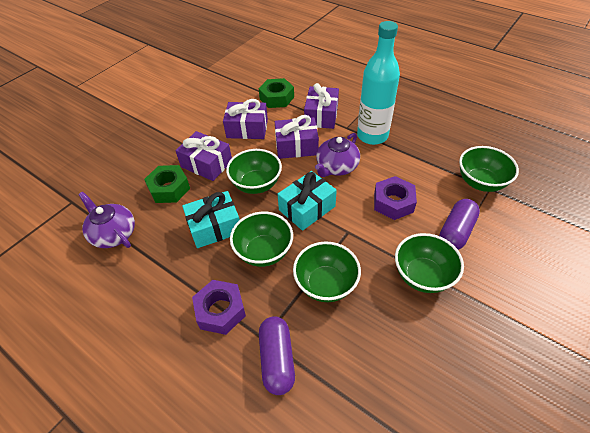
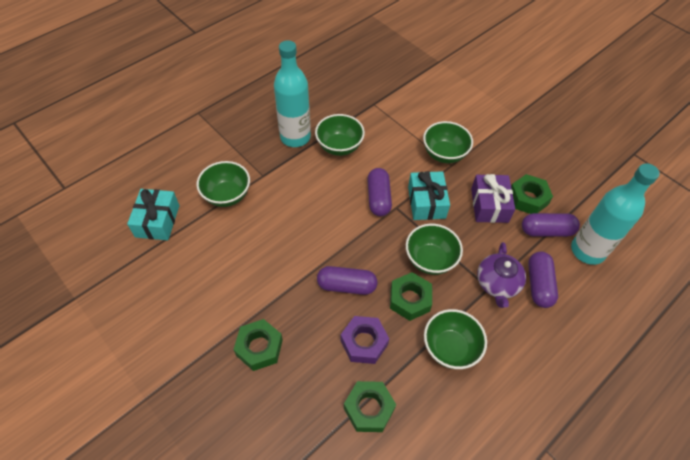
green nut: [144,165,190,203] [259,78,294,108] = 2 -> [233,319,283,371] [344,381,396,432] [390,272,432,321] [511,174,553,214] = 4
purple capsule: [259,316,295,395] [439,199,480,250] = 2 -> [317,266,378,295] [367,168,392,216] [522,213,580,237] [528,252,558,308] = 4
purple gift: [175,131,232,181] [223,99,268,139] [275,115,319,159] [304,83,339,129] = 4 -> [471,174,515,223] = 1
purple nut: [192,280,246,335] [374,176,417,220] = 2 -> [340,316,389,364] = 1
purple teapot: [78,192,135,248] [315,133,360,177] = 2 -> [477,242,526,308] = 1
turquoise bottle: [357,21,400,145] = 1 -> [274,40,311,147] [571,163,660,265] = 2

